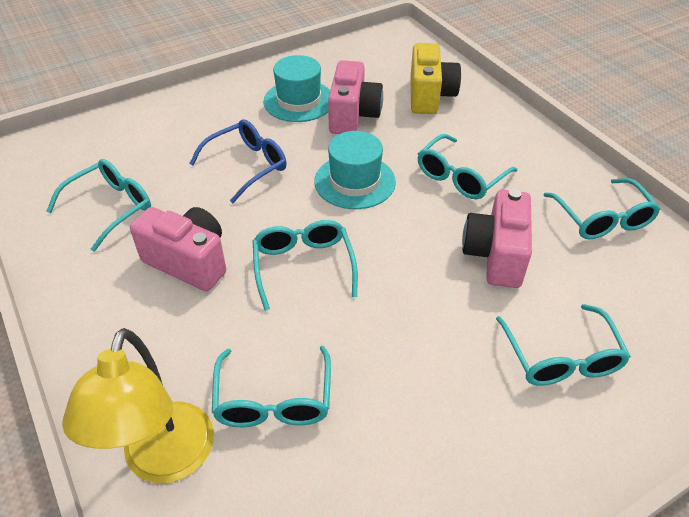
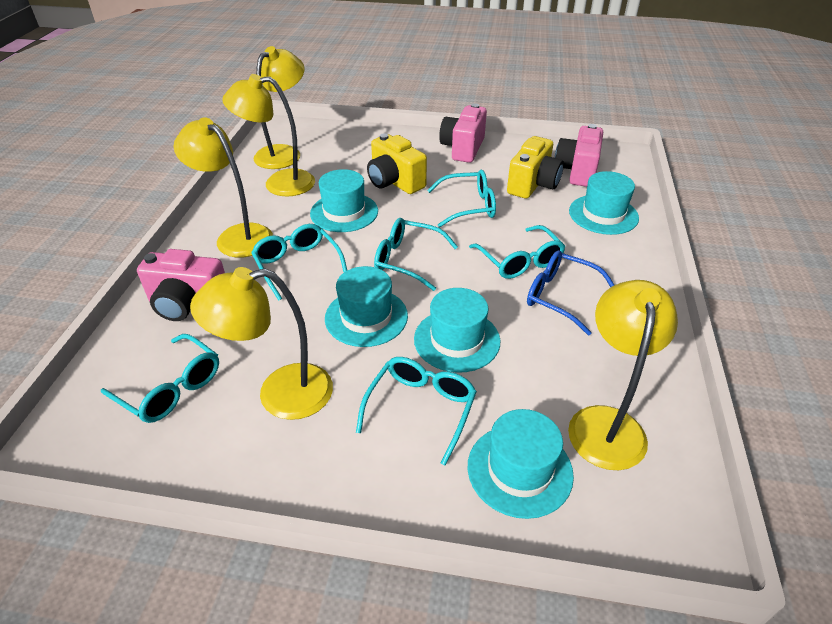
turquoise hat: [263,55,330,122] [314,131,396,209] = 2 -> [310,169,378,232] [325,266,408,347] [414,288,501,373] [467,409,574,519] [569,171,639,235] = 5
yellow camera: [411,43,461,114] = 1 -> [367,133,427,194] [507,136,564,199] = 2
yellow lamp: [62,328,214,484] = 1 -> [174,117,273,257] [190,267,333,420] [222,74,315,196] [254,46,304,169] [568,280,678,470] = 5

